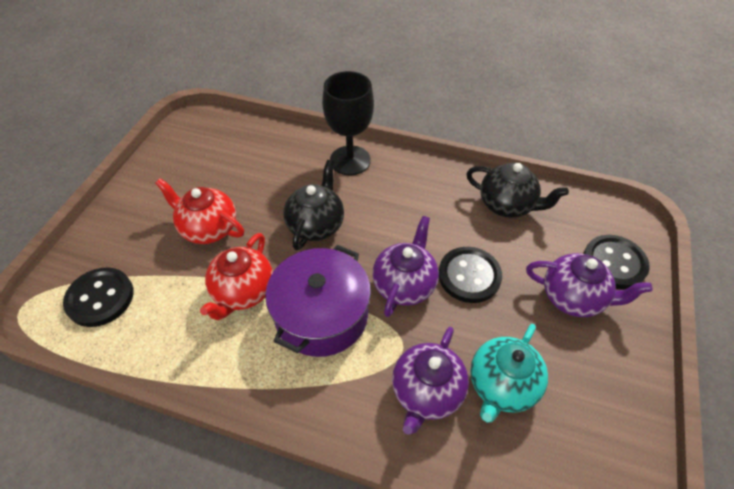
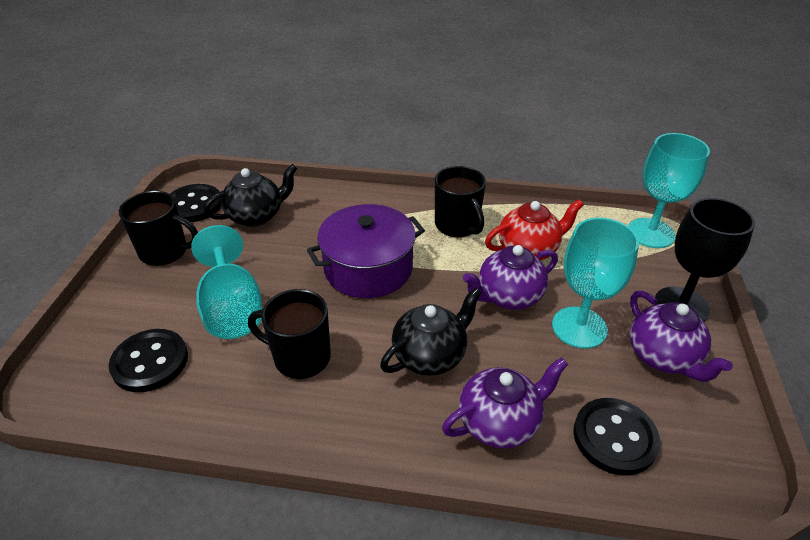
black mug: none = 0 -> [119,191,198,266] [248,289,331,379] [435,166,486,237] = 3
red teapot: [155,178,244,244] [200,233,273,320] = 2 -> [485,199,584,260] = 1
turquoise goblet: none = 0 -> [191,225,262,339] [552,218,639,349] [628,133,710,248] = 3
turquoise teapot: [470,324,548,423] = 1 -> none = 0

